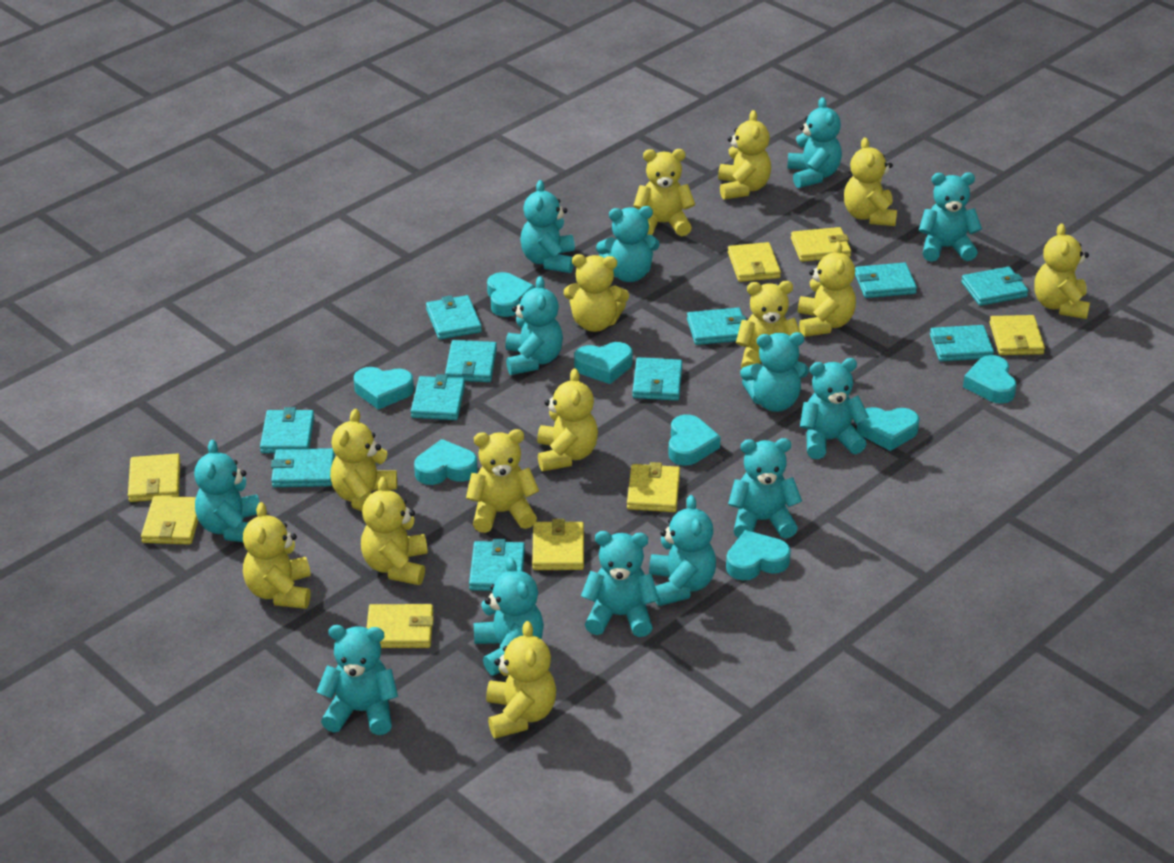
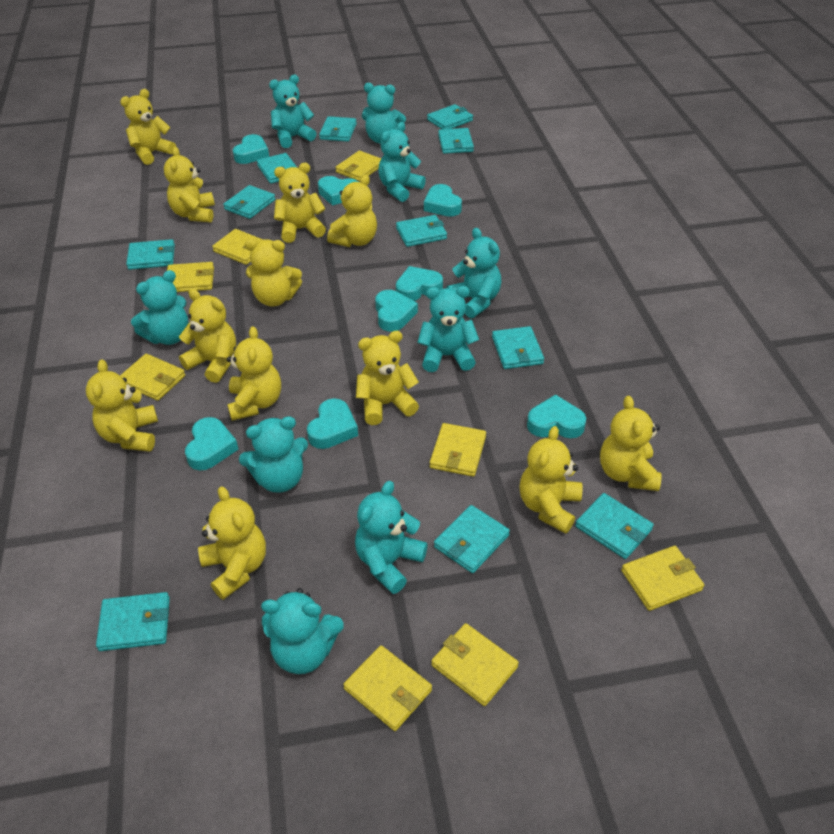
turquoise teddy bear: [194,440,260,542] [316,625,398,735] [474,557,544,676] [505,276,563,375] [520,180,575,273] [581,531,659,637] [596,206,660,282] [649,495,716,606] [728,438,802,539] [740,332,809,412] [787,97,842,188] [800,358,869,459] [919,172,982,262] = 13 -> [131,270,188,345] [239,416,308,493] [261,588,344,674] [269,75,316,148] [355,481,428,594] [362,83,406,143] [378,122,426,202] [417,286,479,372] [447,228,501,318] = 9
yellow teddy bear: [243,502,311,609] [330,409,397,511] [361,477,428,585] [466,429,539,533] [486,621,556,739] [537,368,598,471] [564,254,629,332] [633,149,695,236] [718,110,771,200] [736,281,801,369] [798,241,856,337] [844,137,897,226] [1034,223,1090,319] = 13 -> [86,360,158,452] [120,89,176,165] [164,147,215,222] [179,289,236,383] [198,486,266,600] [227,326,281,421] [244,239,302,306] [274,163,326,243] [327,175,377,247] [356,331,419,425] [520,426,583,534] [600,396,662,491] = 12

